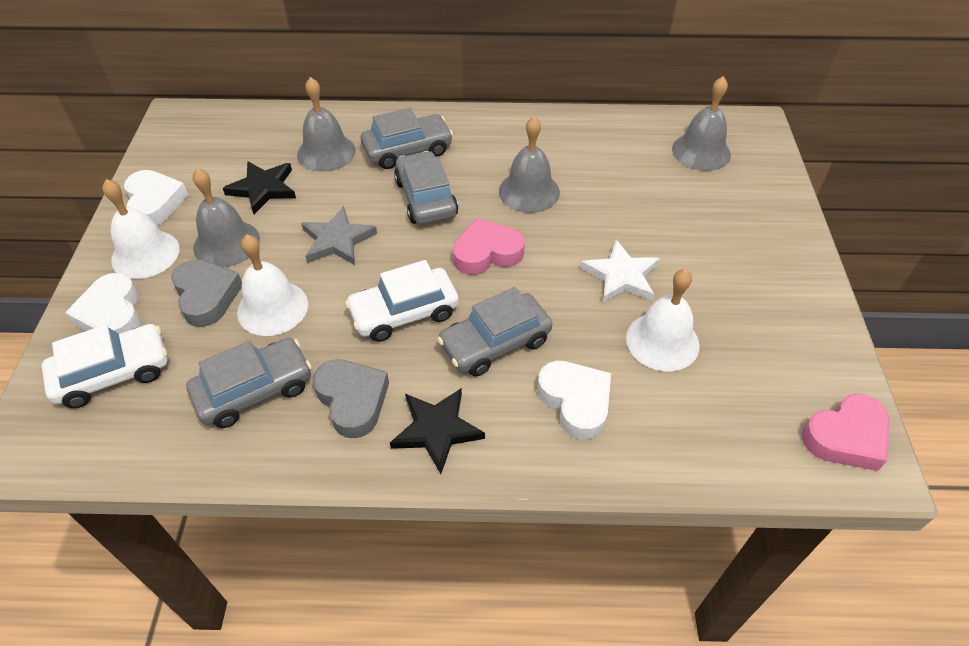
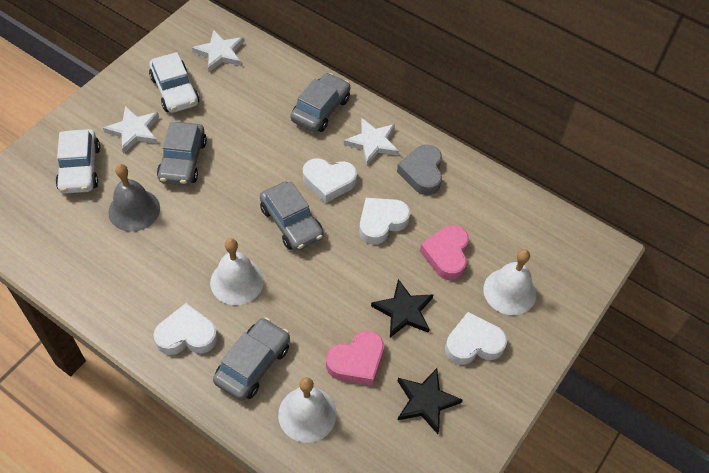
grey bell: [193,168,260,267] [297,77,356,172] [499,116,560,213] [672,76,731,171] = 4 -> [108,164,160,232] = 1
grey heart: [171,259,242,327] [313,359,389,438] = 2 -> [397,145,442,195] = 1
grey star: [301,206,377,265] = 1 -> none = 0
white heart: [65,273,141,334] [124,170,188,226] [537,361,611,439] = 3 -> [153,303,218,355] [303,158,357,203] [359,198,410,245] [445,312,507,365] = 4
white star: [581,240,660,302] = 1 -> [103,106,159,154] [192,30,244,72] [344,118,399,165] = 3

